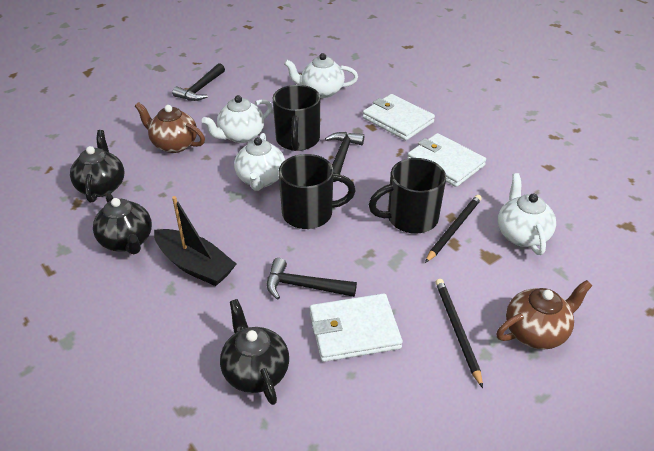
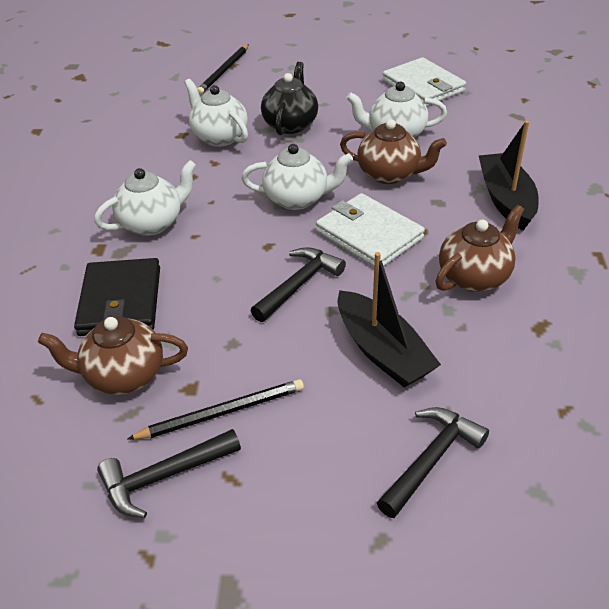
black boat: [154,196,236,286] = 1 -> [337,252,441,388] [479,121,539,230] = 2
black mug: [273,85,320,151] [278,154,356,229] [369,158,446,234] = 3 -> none = 0
black teapot: [70,130,124,203] [93,193,152,254] [220,299,289,405] = 3 -> [261,62,318,135] = 1
black wallet: none = 0 -> [74,258,160,336] = 1
brown teapot: [135,102,205,153] [496,280,592,349] = 2 -> [38,316,188,395] [340,119,447,184] [436,205,524,292] = 3
white wallet: [310,293,403,362] [363,94,435,140] [407,133,486,187] = 3 -> [316,193,425,267] [382,57,466,106] = 2

